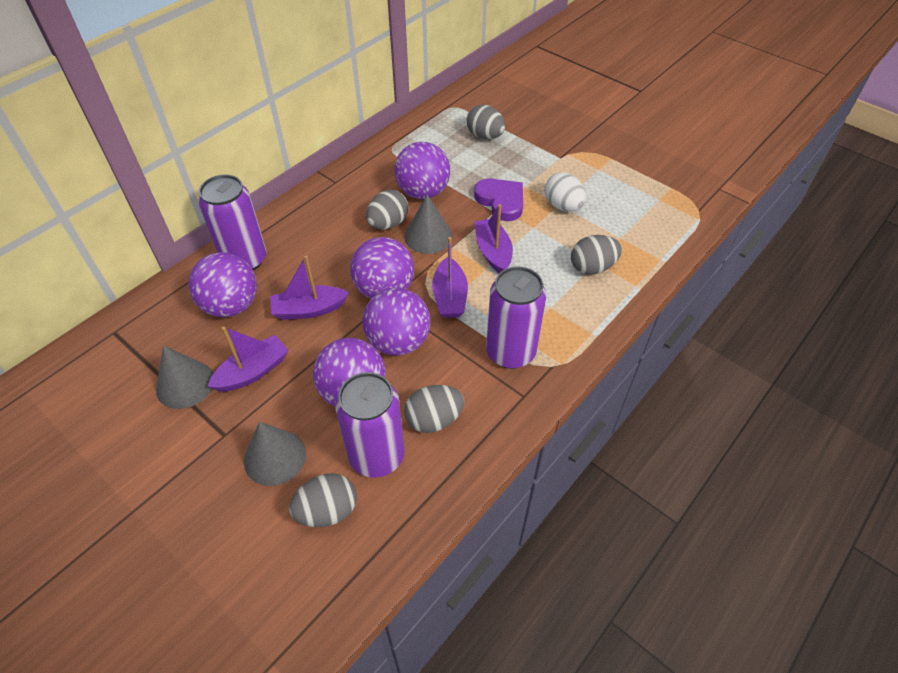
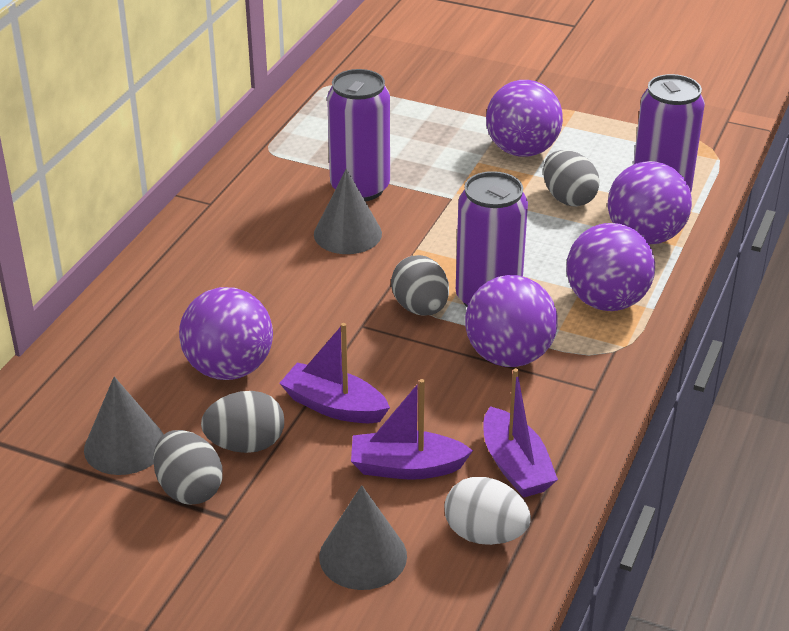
grey egg: [289,473,357,527] [366,190,408,230] [404,385,464,433] [466,105,506,139] [571,235,622,275] = 5 -> [153,430,223,505] [201,391,284,453] [391,255,449,316] [543,150,600,207] = 4
purple boat: [208,326,289,392] [270,256,349,320] [432,237,468,318] [475,204,513,273] = 4 -> [280,323,390,423] [351,379,473,480] [483,368,558,498] = 3
purple heart: [474,178,523,221] = 1 -> none = 0

